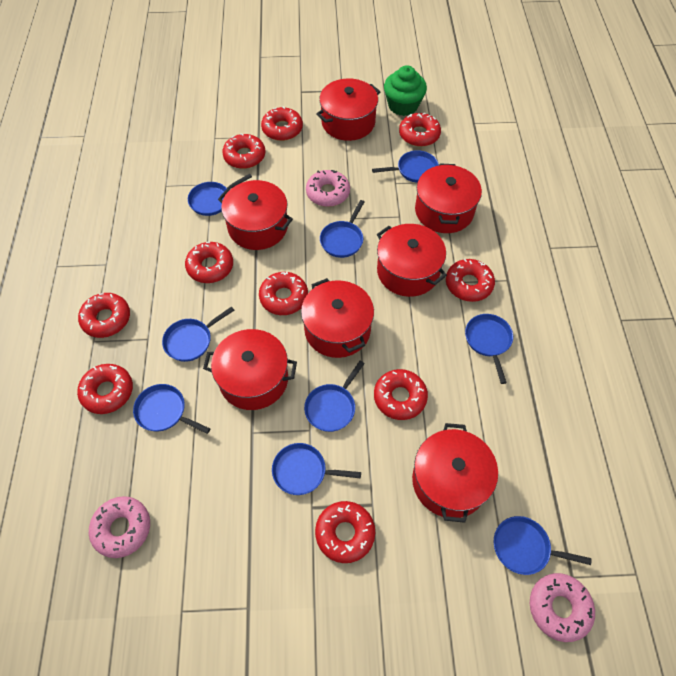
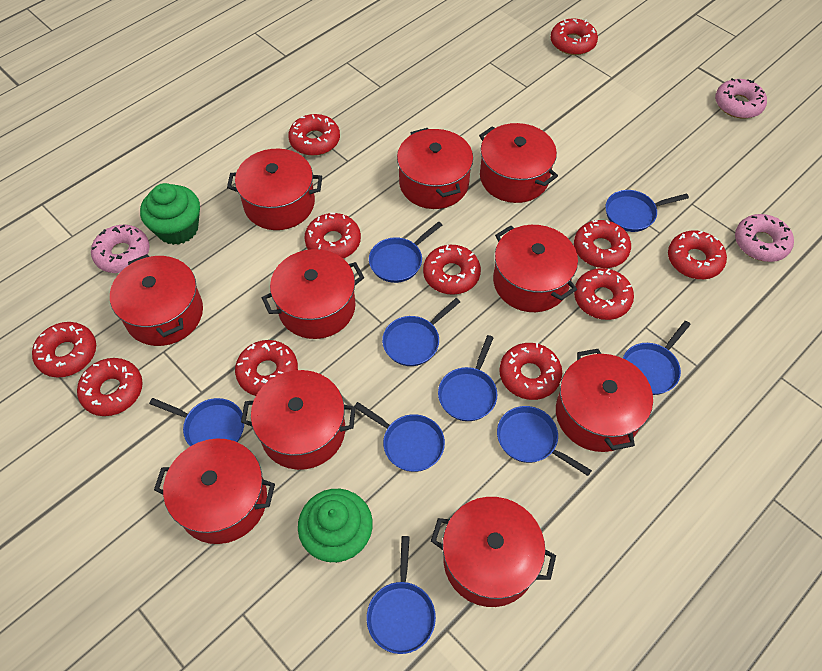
green cupcake: [384,65,427,116] = 1 -> [140,183,200,245] [298,489,373,563] = 2
red donut: [77,364,133,414] [78,293,130,338] [185,242,233,283] [222,134,265,169] [259,272,308,315] [261,107,303,141] [315,501,375,563] [374,369,428,420] [399,113,441,147] [446,258,495,302] = 10 -> [32,322,96,378] [77,358,143,416] [235,340,298,396] [288,114,340,156] [304,213,361,258] [423,245,481,295] [499,343,562,400] [550,19,598,55] [574,220,631,268] [574,268,634,320] [668,230,727,279] = 11
red pot: [203,329,297,410] [218,180,293,250] [301,278,374,358] [316,78,380,141] [377,224,447,297] [412,423,498,523] [415,163,482,233] = 7 -> [110,254,203,346] [154,438,275,544] [227,149,322,230] [241,370,356,470] [262,249,364,339] [397,128,473,209] [431,497,556,607] [479,123,558,203] [493,225,578,312] [556,349,653,452] = 10

